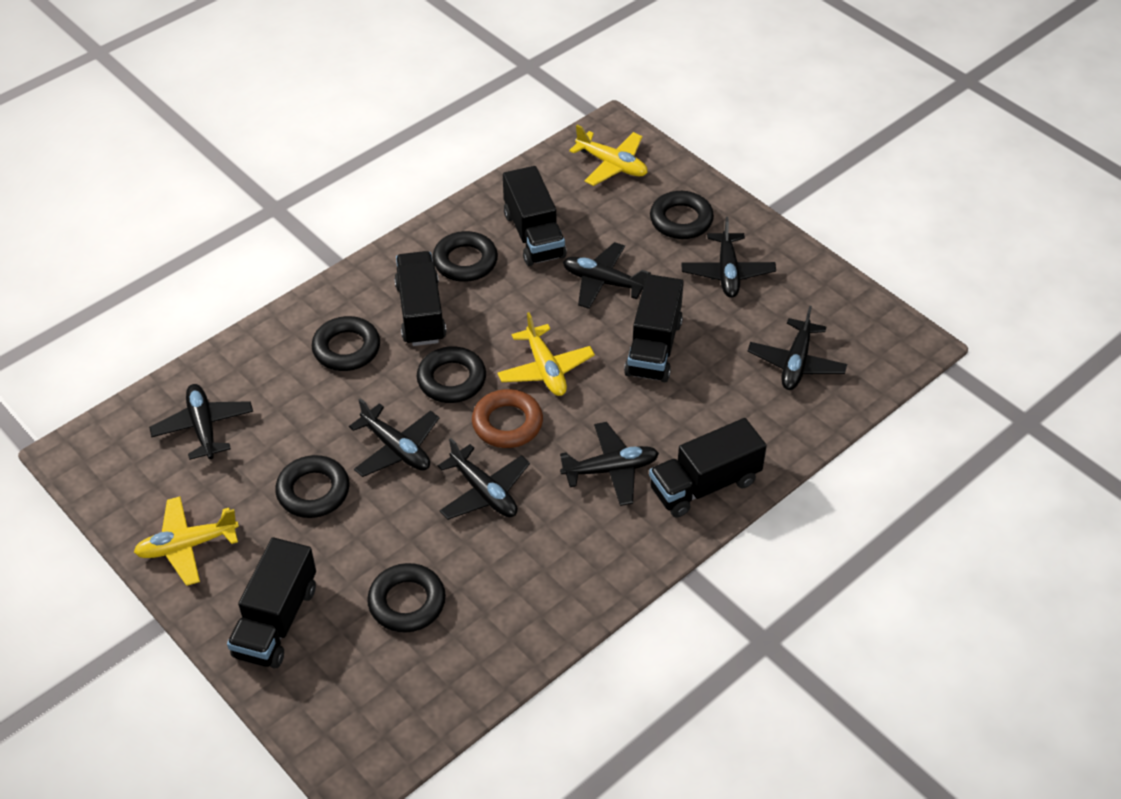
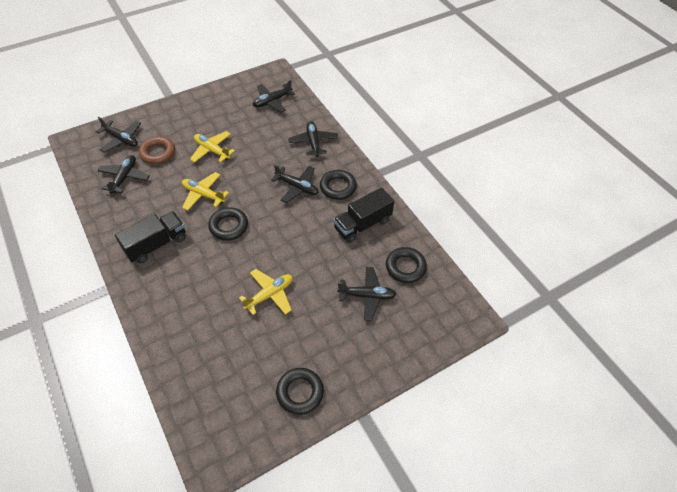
black plane: [149,384,253,460] [349,398,439,477] [438,438,530,520] [560,422,659,506] [563,242,651,309] [681,217,776,298] [747,306,847,390] = 7 -> [96,117,141,153] [97,155,150,194] [253,80,295,113] [271,164,319,203] [288,121,338,157] [337,267,396,321] = 6
black ring: [275,455,350,518] [312,316,380,371] [367,563,446,632] [417,346,486,403] [433,231,498,282] [650,191,714,239] = 6 -> [208,207,248,241] [276,368,324,415] [320,170,357,200] [386,247,427,283] = 4
black truck: [227,537,316,669] [394,251,446,346] [503,166,567,266] [624,274,684,382] [649,418,767,517] = 5 -> [115,211,186,263] [333,187,394,243] = 2

